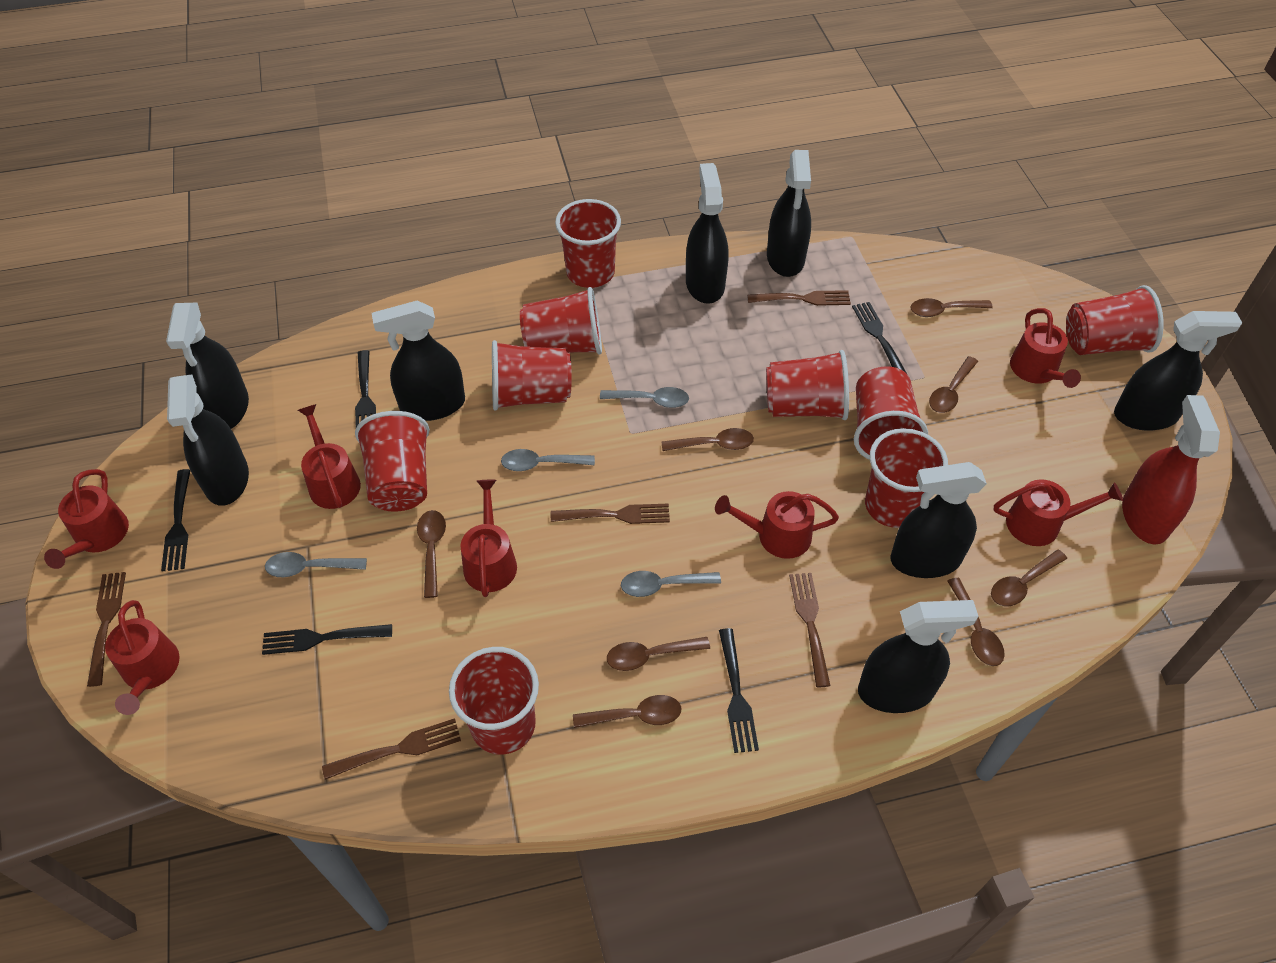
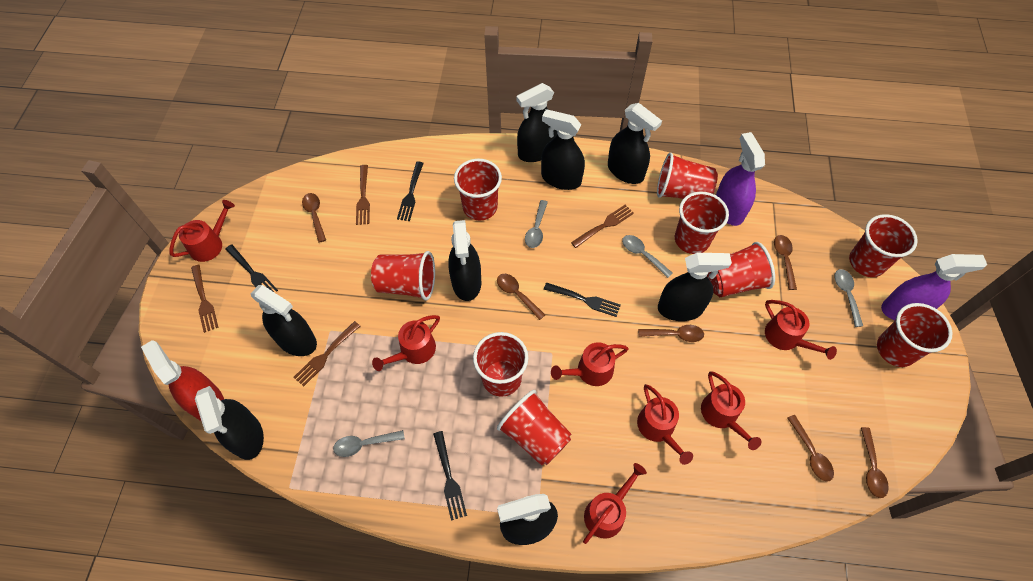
black fork: [161,469,191,572] [262,624,392,655] [355,350,376,427] [719,628,759,753] [852,302,908,375] = 5 -> [225,244,278,293] [397,162,424,221] [433,431,467,521] [544,282,621,317] = 4
brown fork: [87,572,126,687] [322,718,461,780] [551,503,670,524] [747,290,851,306] [789,573,831,687] = 5 -> [191,265,219,333] [293,321,360,387] [356,165,370,225] [571,205,634,248] = 4
brown spoon: [417,510,446,598] [573,695,681,728] [607,637,710,671] [662,428,754,451] [911,298,993,317] [929,356,978,413] [947,578,1005,666] [991,550,1067,606] = 8 -> [302,193,326,243] [497,274,545,320] [638,325,704,342] [774,235,797,290] [787,415,834,482] [861,427,889,498] = 6
purple spray bottle: none = 0 -> [716,132,765,226] [881,254,987,320] = 2

